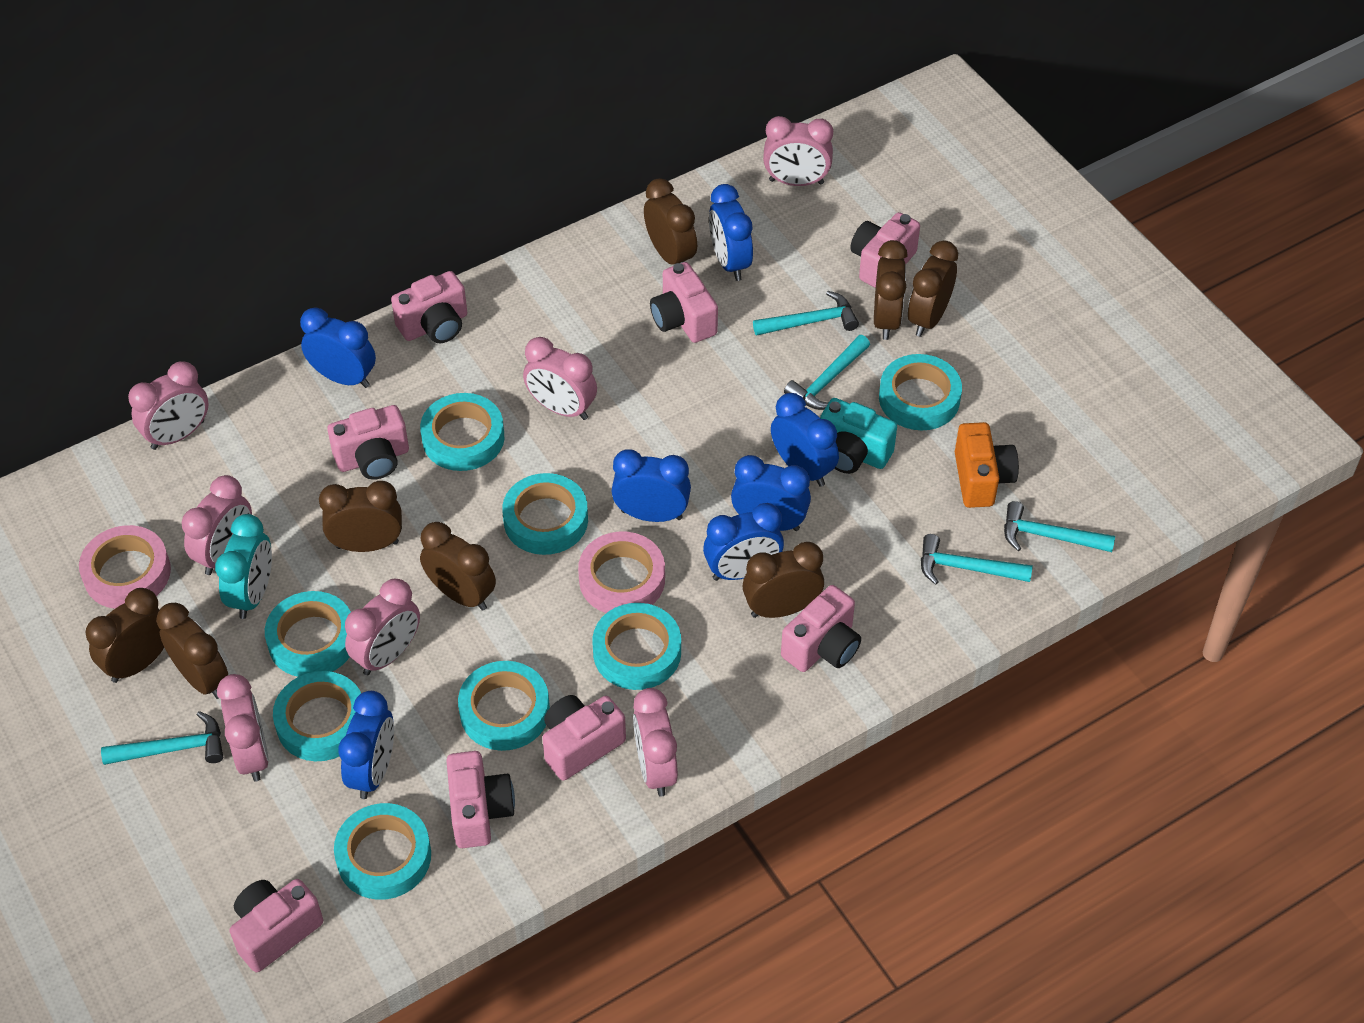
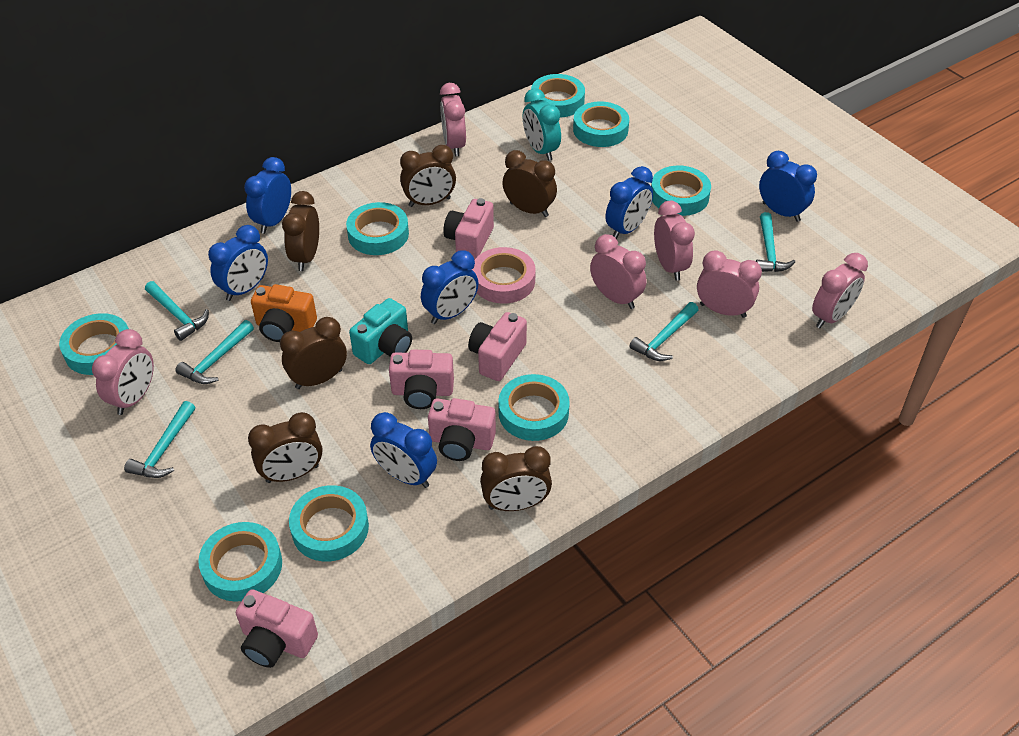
blue clock: [300,307,376,388] [338,691,394,799] [612,449,691,522] [703,503,784,581] [709,184,753,281] [731,455,811,531] [771,393,839,487] = 7 -> [208,225,268,301] [244,157,291,234] [370,412,437,488] [421,250,478,324] [605,166,653,239] [759,151,817,222] = 6
brown clock: [85,588,164,683] [156,603,228,699] [319,481,402,552] [420,522,496,611] [644,178,697,265] [742,542,824,618] [874,240,908,340] [908,240,958,337] = 8 -> [248,412,322,483] [280,317,347,389] [282,191,319,271] [400,145,456,207] [480,446,552,511] [502,150,557,217] = 6
pink camera: [229,879,323,972] [327,405,409,480] [391,271,467,343] [446,751,515,848] [542,695,626,781] [650,262,718,343] [781,585,861,672] [850,212,920,288] = 8 -> [236,589,318,668] [389,350,454,409] [428,398,496,461] [443,198,494,260] [468,312,527,381] = 5
pink clock: [128,361,208,450] [182,475,252,575] [217,674,269,782] [345,579,420,675] [523,337,597,420] [633,688,678,796] [763,116,833,186] = 7 -> [92,329,154,415] [440,83,466,156] [590,234,647,309] [654,201,695,281] [697,250,762,318] [812,253,868,328] = 6
pink tape: [79,525,171,609] [578,532,665,613] = 2 -> [472,247,536,304] = 1

